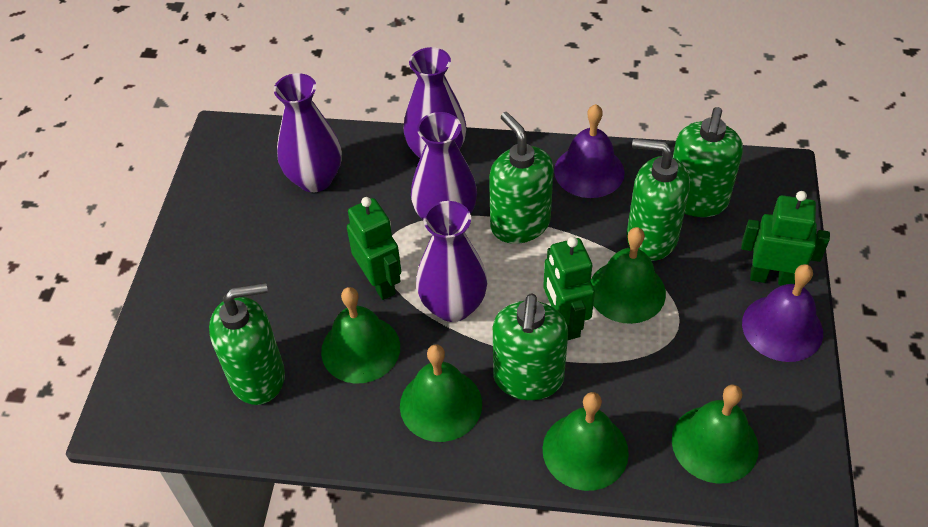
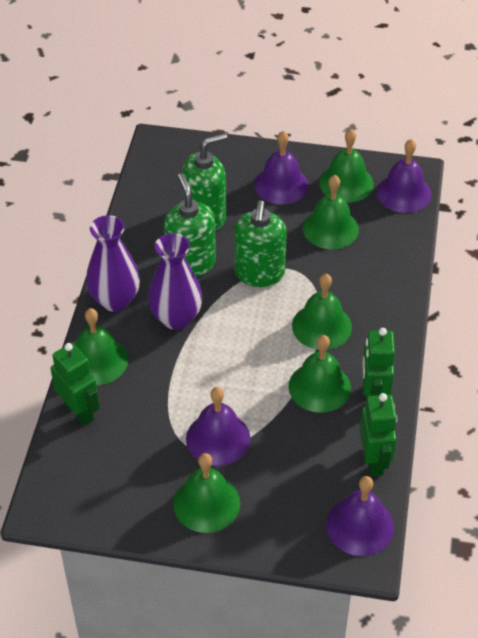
green bell: [321,287,400,384] [400,344,482,442] [543,392,629,491] [590,227,666,324] [672,384,759,484] = 5 -> [76,308,128,385] [173,453,240,533] [288,335,351,413] [292,274,352,350] [303,175,359,249] [319,129,374,203] = 6
green soap dispenser: [209,283,285,405] [489,112,554,244] [493,294,568,400] [626,138,690,261] [673,107,743,217] = 5 -> [164,173,216,277] [183,133,227,230] [234,200,287,287] = 3
purple bell: [554,104,625,198] [742,264,823,362] = 2 -> [186,387,250,466] [254,131,309,204] [326,476,394,556] [376,139,432,213] = 4
purple vase: [274,73,342,192] [404,47,467,158] [411,112,477,221] [416,201,487,322] = 4 -> [86,215,140,312] [148,233,203,330] = 2

